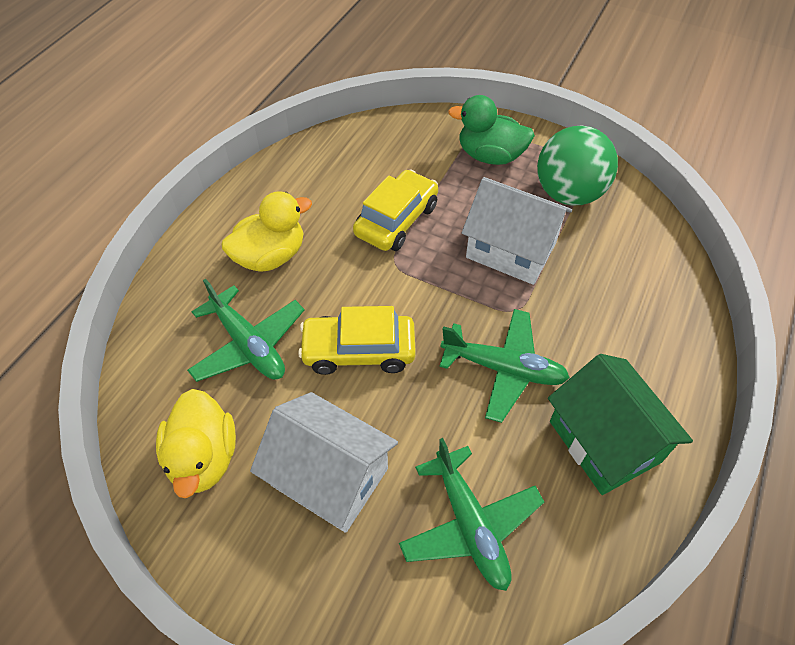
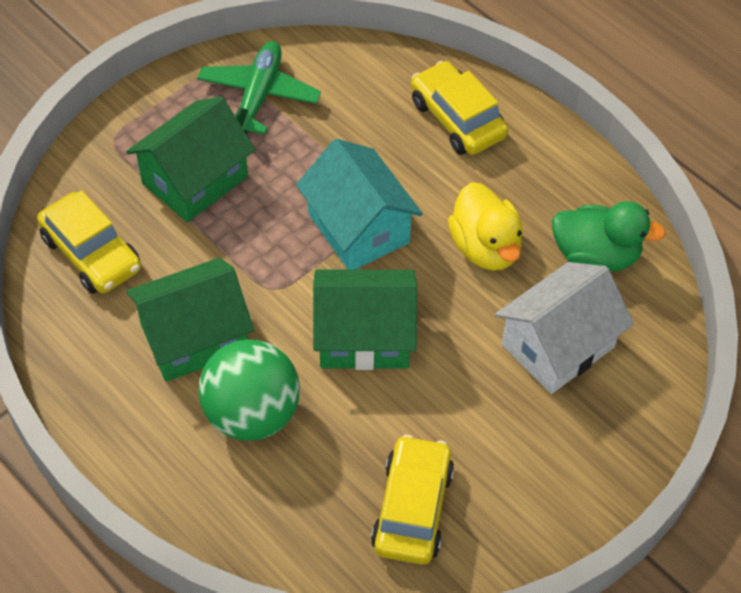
green house: [548,354,693,495] = 1 -> [126,96,255,222] [126,258,254,382] [313,270,417,370] = 3
green plane: [187,278,304,382] [399,438,544,591] [439,309,570,423] = 3 -> [197,41,321,134] = 1
turquoise house: none = 0 -> [296,139,423,270] = 1
white house: [250,392,398,533] [462,177,572,285] = 2 -> [495,262,634,394] = 1
yellow car: [298,306,416,375] [353,170,438,251] = 2 -> [37,190,141,294] [371,435,454,565] [411,61,508,155] = 3
yellow duck: [156,389,236,498] [221,191,312,272] = 2 -> [448,182,523,271] = 1

